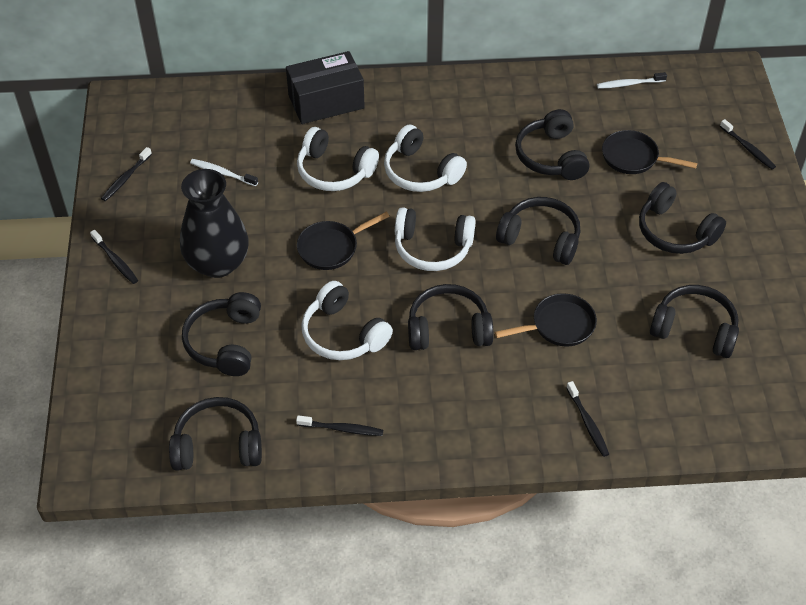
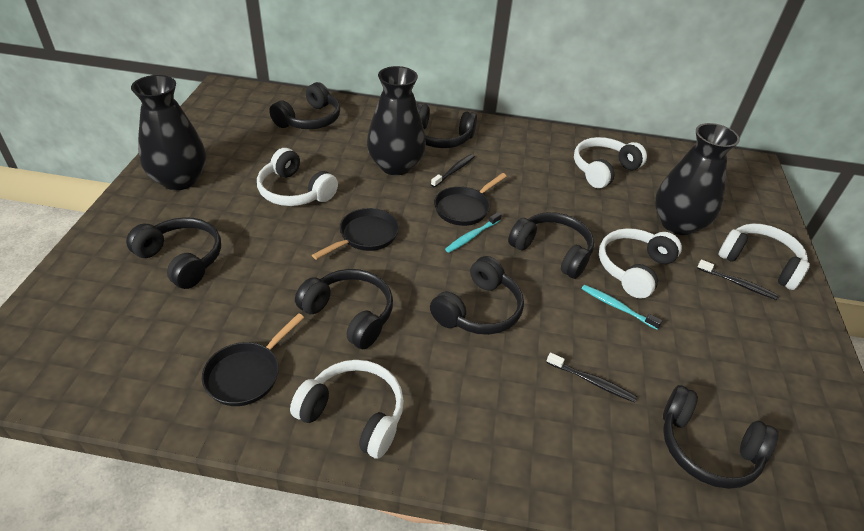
black box: [286,51,365,124] = 1 -> none = 0
black toothbrush: [90,230,138,284] [101,147,152,201] [296,415,383,436] [566,381,609,457] [720,119,776,170] = 5 -> [431,154,475,187] [546,352,637,403] [697,259,779,300] = 3
black vase: [180,169,249,278] = 1 -> [131,75,206,190] [367,66,426,175] [655,123,740,235] = 3
turquoise toothbrush: none = 0 -> [445,212,502,253] [582,285,662,330] = 2
white headphones: [297,127,379,191] [301,281,393,360] [384,125,467,192] [395,207,476,271] = 4 -> [257,148,338,206] [290,360,404,459] [574,137,647,188] [599,228,682,298] [719,224,810,290] = 5
white toothbrush: [190,159,258,186] [597,72,667,89] = 2 -> none = 0

